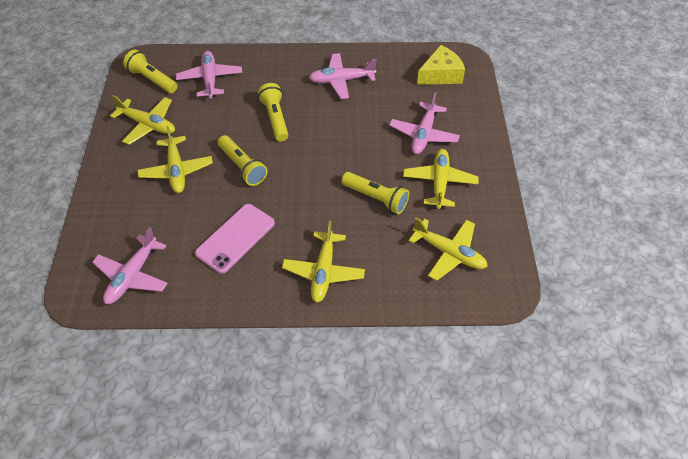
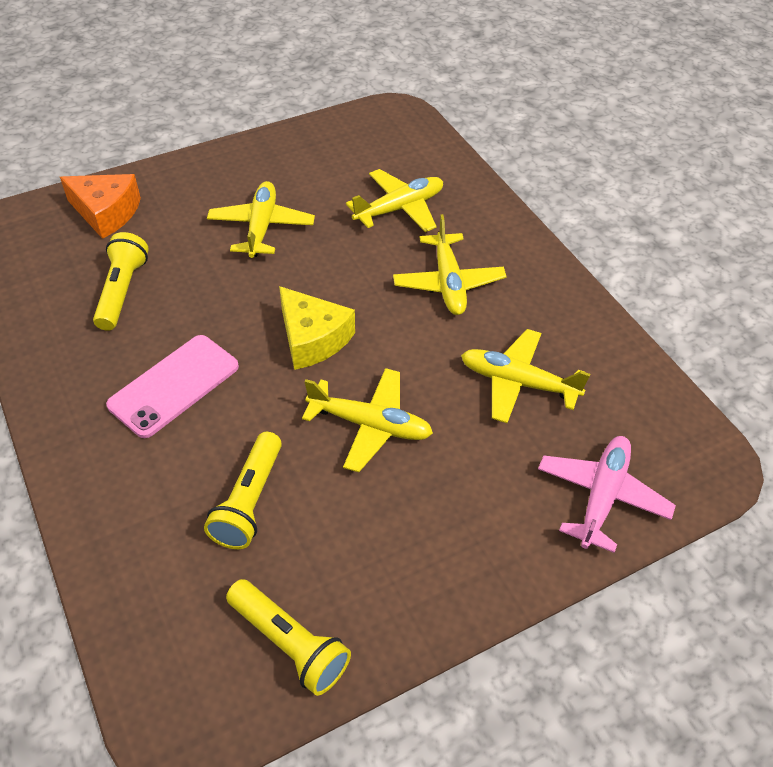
orange cheese: none = 0 -> [60,174,141,239] = 1
pink plane: [92,227,168,304] [176,51,242,98] [309,53,377,99] [389,92,460,154] = 4 -> [538,436,676,553] = 1
yellow flashlight: [123,50,178,93] [218,135,267,186] [258,83,288,141] [341,172,409,214] = 4 -> [93,232,149,331] [204,432,282,549] [226,579,351,696] = 3

